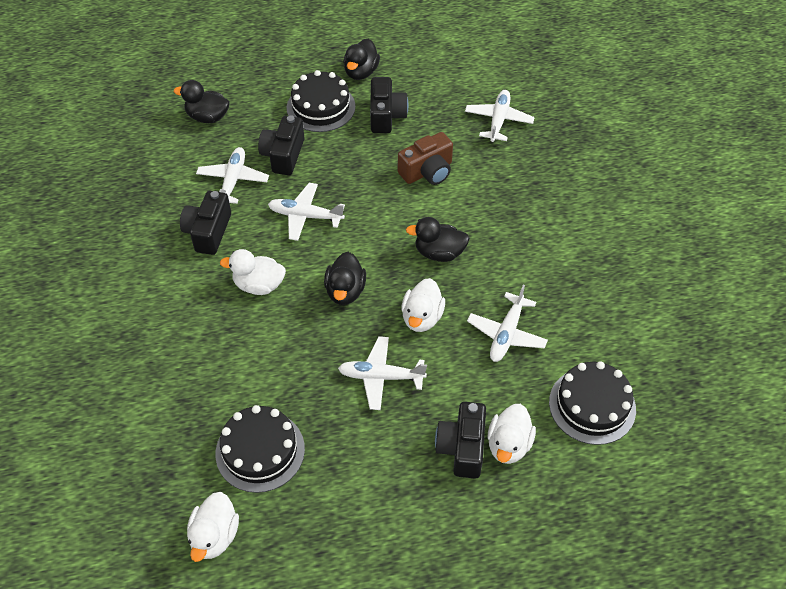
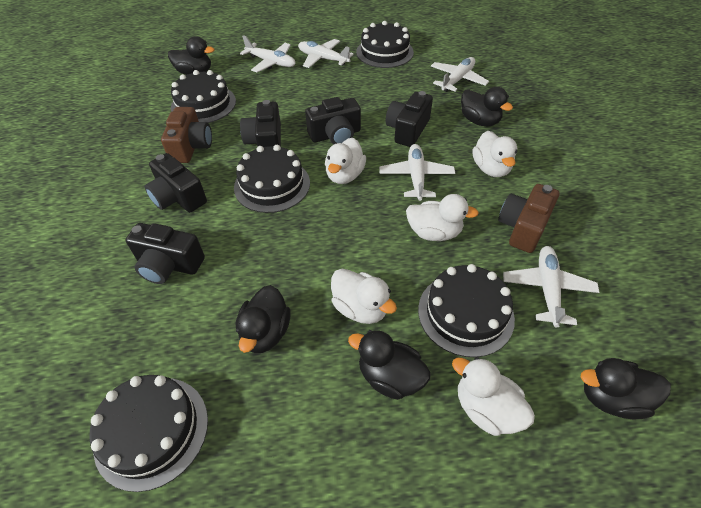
black cake: [215,405,305,493] [287,70,355,132] [549,361,636,445] = 3 -> [90,375,208,492] [171,70,236,123] [234,145,310,213] [356,21,414,68] [418,264,515,357] = 5
black camera: [180,191,231,255] [258,115,304,175] [370,77,408,133] [435,402,486,479] = 4 -> [126,223,205,284] [144,153,207,212] [240,100,281,147] [305,97,361,144] [386,91,433,147] = 5
black duck: [174,80,230,123] [324,252,366,305] [343,39,380,80] [406,217,470,262] = 4 -> [168,36,214,75] [235,285,291,353] [348,330,431,400] [461,87,513,126] [581,358,671,419] = 5
brown camera: [398,132,453,185] = 1 -> [161,107,212,163] [498,184,559,253] = 2
white duck: [187,492,239,562] [220,249,286,295] [401,278,445,332] [488,404,536,464] = 4 -> [325,138,366,184] [331,269,397,324] [406,194,479,241] [452,357,535,436] [473,131,517,177] = 5

